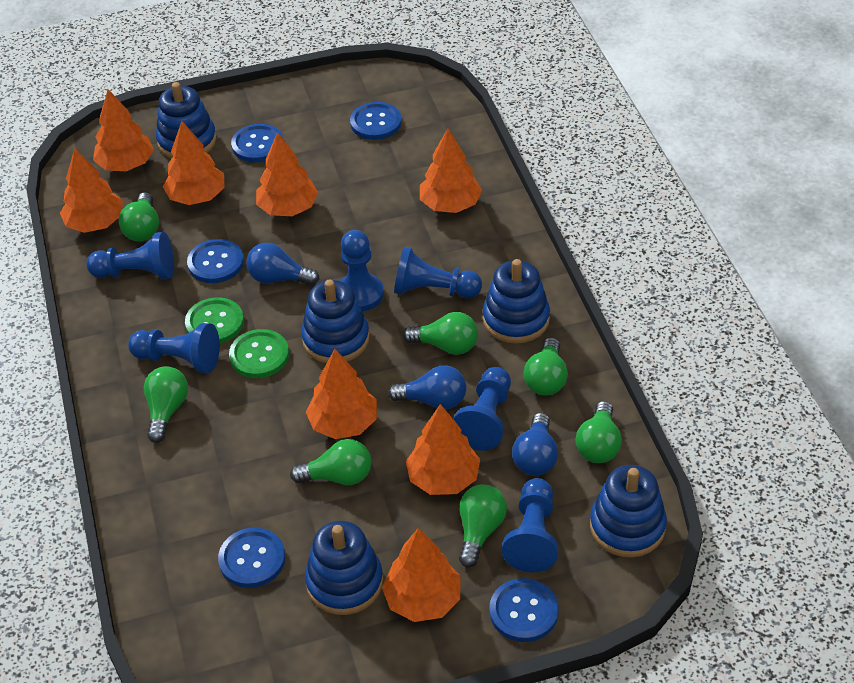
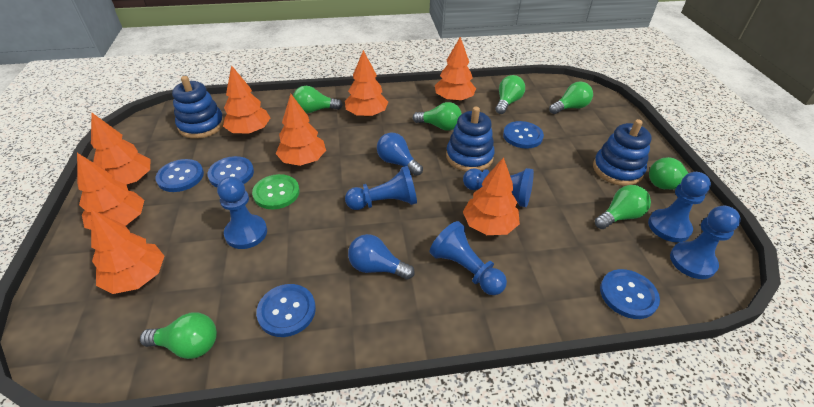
blue light bulb: [246,243,319,285] [388,365,467,410] [512,413,558,476] = 3 -> [348,234,415,280] [377,133,423,176] = 2
blue stacking toy: [156,82,216,159] [301,279,370,363] [305,521,383,615] [483,259,550,344] [590,465,667,558] = 5 -> [172,76,224,139] [446,107,495,171] [593,119,652,186] = 3
green button: [185,297,244,344] [229,329,289,378] = 2 -> [252,174,299,209] = 1

